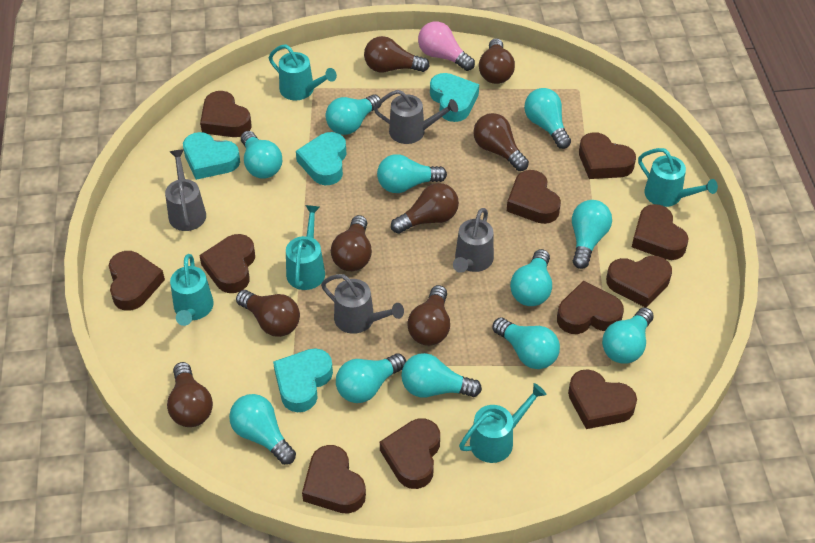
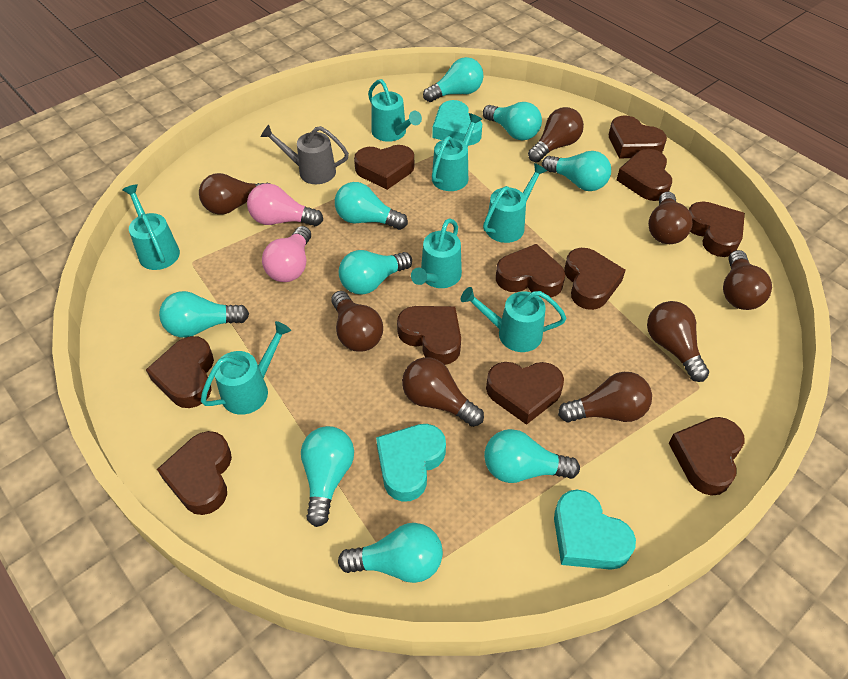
grey watering can: [165,149,206,231] [321,274,404,334] [374,90,458,144] [453,208,494,273] = 4 -> [261,125,349,184] = 1
pink light bulb: [418,21,475,71] = 1 -> [247,183,323,226] [262,226,311,282] = 2
turquoise heart: [183,132,240,180] [273,348,333,412] [296,132,346,185] [430,73,479,122] = 4 -> [376,424,446,502] [432,100,482,146] [554,490,636,570] = 3
turquoise light bulb: [229,394,296,465] [241,131,282,179] [326,94,381,135] [336,353,406,403] [377,154,447,193] [401,353,482,398] [492,318,560,369] [510,249,552,306] [524,88,571,149] [572,200,612,269] [602,307,654,364] = 11 -> [159,291,249,338] [301,426,354,527] [335,182,408,230] [338,523,443,583] [339,250,412,295] [423,57,483,102] [483,102,542,141] [484,429,580,483] [542,151,611,191] = 9
turquoise watering can: [170,254,214,326] [269,44,337,100] [286,205,325,290] [459,383,546,463] [638,148,718,207] = 5 -> [122,184,180,270] [201,321,291,415] [368,79,422,142] [411,218,462,288] [432,113,482,191] [460,287,566,352] [483,163,547,243] = 7

